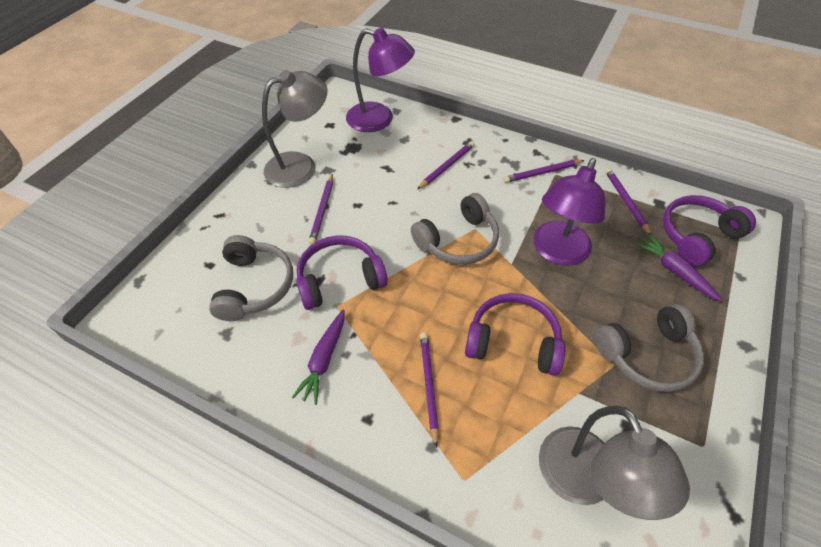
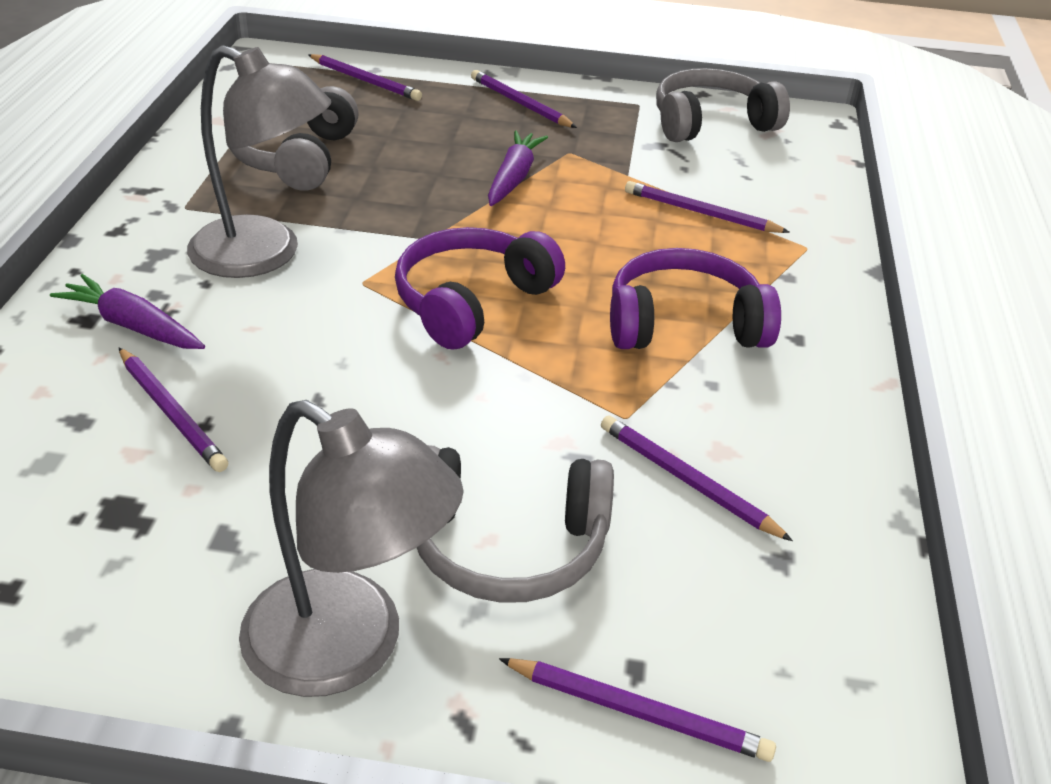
purple headphones: [296,235,388,310] [465,293,566,376] [663,195,756,266] = 3 -> [395,227,565,350] [610,248,781,349] = 2
purple lamp: [346,28,415,132] [534,158,605,266] = 2 -> none = 0
purple pencil: [309,174,333,245] [418,141,474,189] [420,333,439,448] [503,160,584,183] [605,168,652,236] = 5 -> [119,348,228,472] [308,54,422,101] [471,70,577,128] [499,658,776,762] [601,415,793,541] [625,181,790,233] = 6

